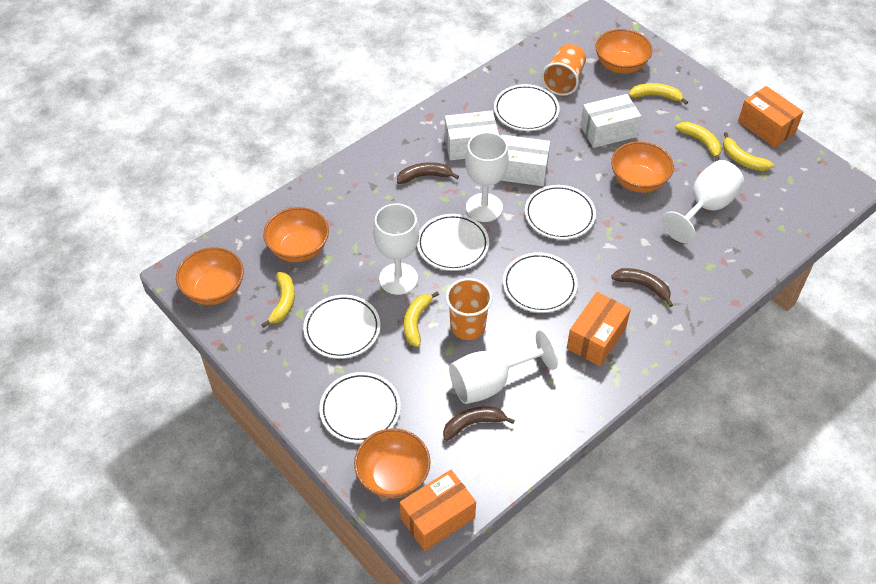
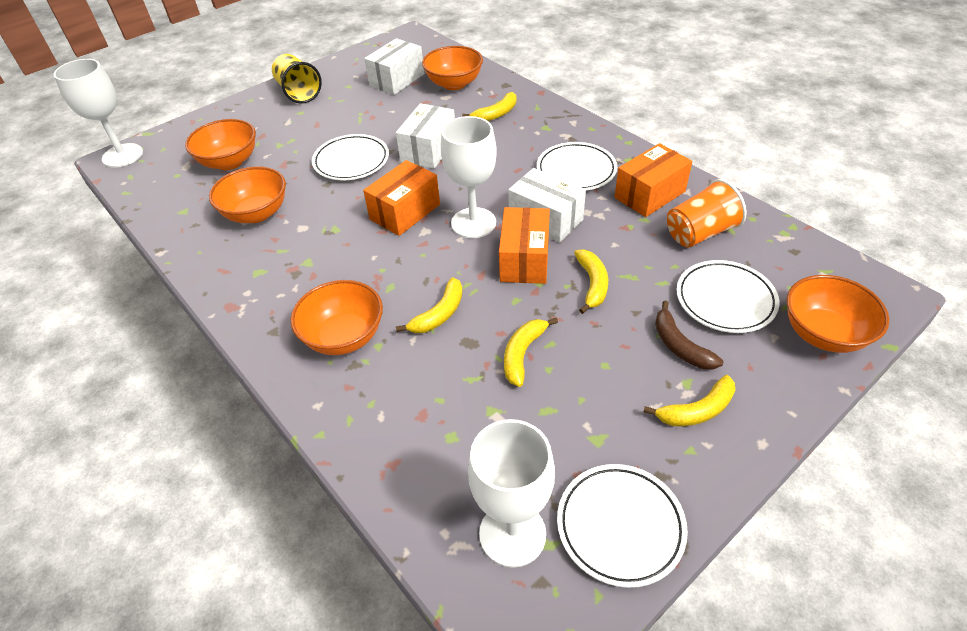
brown banana: [397,162,459,184] [443,407,515,441] [611,268,673,307] = 3 -> [655,301,723,369] = 1
orange cup: [446,278,493,340] [541,44,586,96] = 2 -> [667,179,746,247] = 1
white goblet: [373,203,419,295] [449,330,558,404] [465,132,509,222] [662,160,744,243] = 4 -> [54,59,143,167] [441,116,497,238] [468,419,555,568] = 3
white plate: [303,295,380,359] [319,372,401,443] [417,214,489,271] [494,84,559,131] [503,252,578,313] [525,185,596,240] = 6 -> [312,134,389,180] [537,142,617,191] [557,464,688,588] [676,260,779,333] = 4
yellow cup: none = 0 -> [272,54,322,104] = 1

